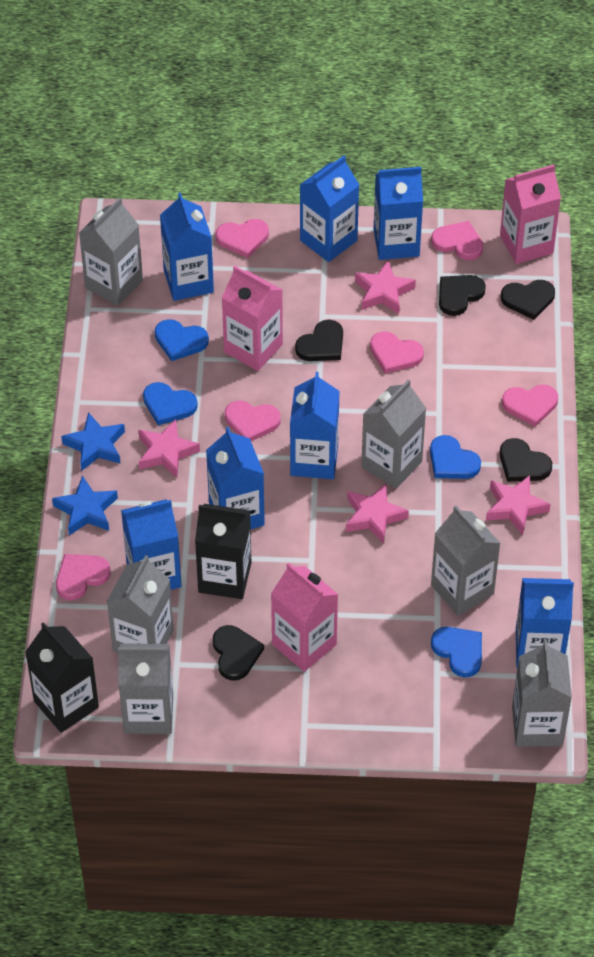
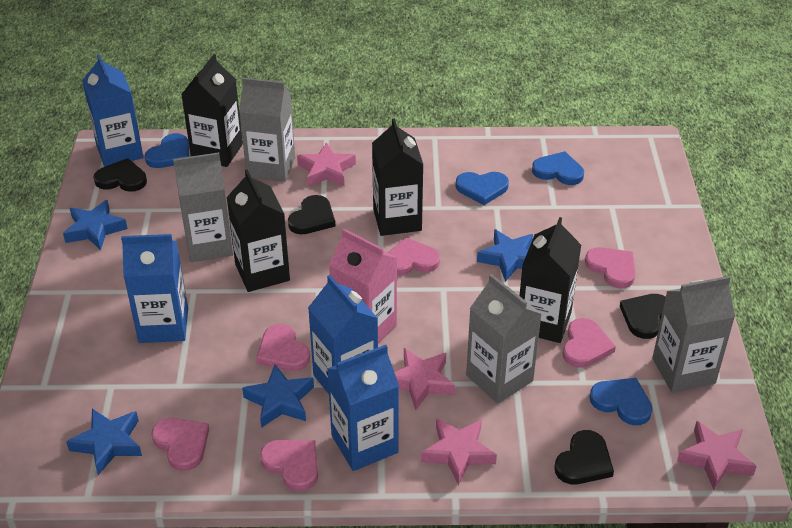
black carton: [25,622,99,733] [195,504,251,599] = 2 -> [181,54,243,167] [226,170,290,292] [372,118,423,236] [519,217,581,343] = 4
black heart: [213,625,264,681] [295,320,343,361] [439,275,486,316] [500,438,552,482] [501,280,555,320] = 5 -> [93,158,147,192] [288,195,336,234] [554,430,614,484] [620,294,666,339] = 4
blue carton: [121,499,182,590] [160,193,214,301] [206,427,265,529] [290,372,340,479] [300,156,359,262] [373,167,423,260] [516,578,574,668] = 7 -> [82,54,143,167] [121,234,188,343] [308,275,378,394] [327,345,399,471] = 4
blue star: [52,476,118,536] [61,412,125,471] = 2 -> [63,200,128,250] [66,409,142,475] [242,364,314,428] [477,229,533,282] = 4
grey carton: [79,197,143,306] [107,555,174,653] [118,644,173,734] [361,379,426,489] [431,505,500,616] [512,640,572,747] = 6 -> [173,152,233,262] [239,78,295,182] [466,274,541,404] [652,276,735,393] = 4
pink carton: [222,266,283,371] [271,563,338,672] [500,165,561,264] = 3 -> [329,229,397,343] = 1

